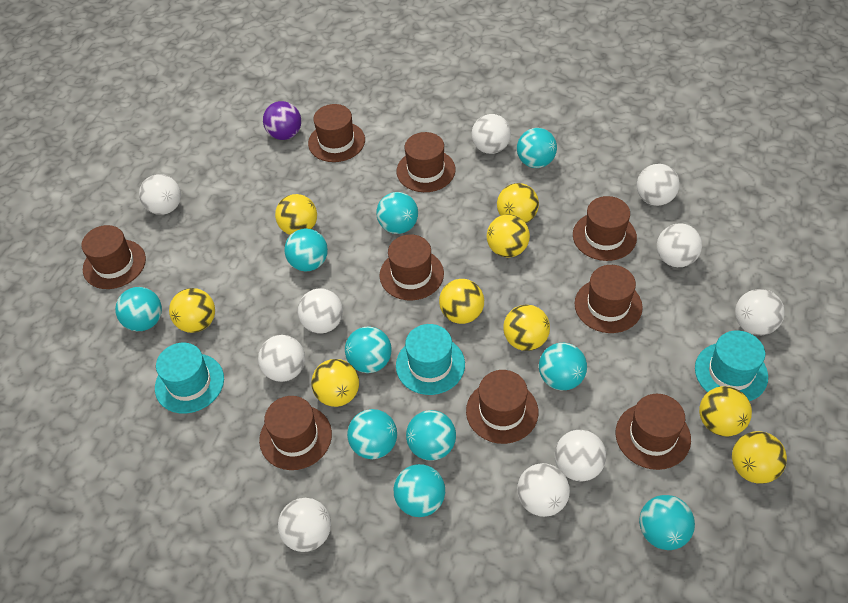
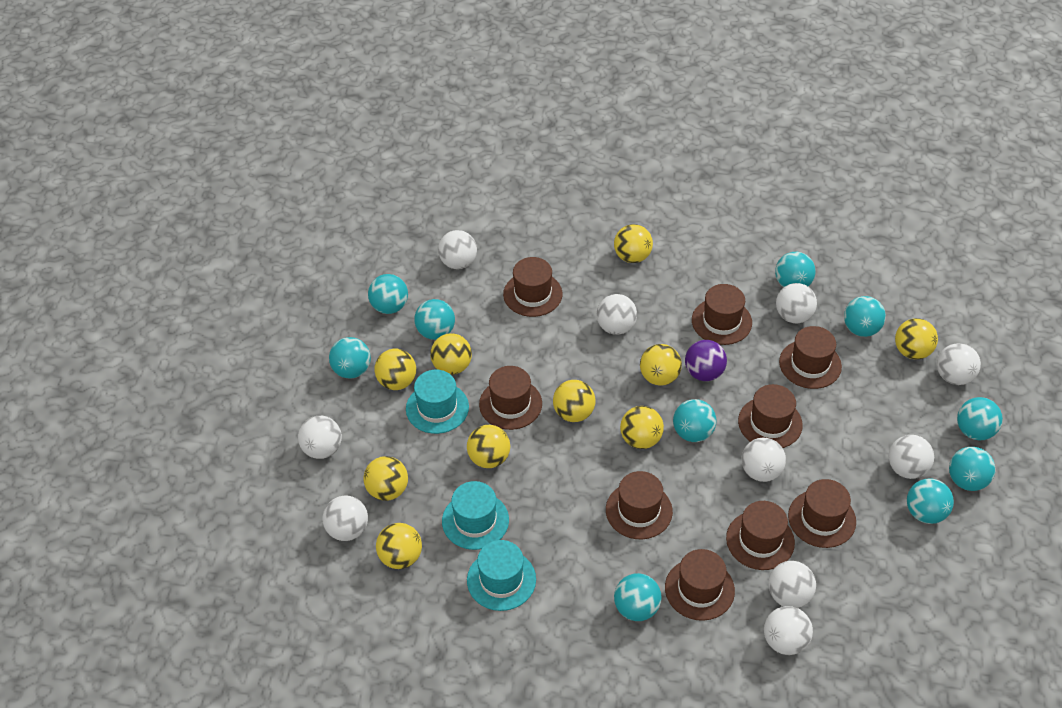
yellow ball: [169,288,215,333] [275,194,317,235] [311,359,359,407] [439,279,484,324] [487,214,530,258] [497,183,539,223] [503,305,550,351] [699,386,752,436] [732,431,787,484] = 9 -> [363,456,408,501] [374,349,416,390] [376,523,422,569] [430,333,472,375] [467,425,510,468] [553,380,595,422] [614,224,653,263] [620,406,664,449] [640,344,682,386] [895,318,938,360] = 10

